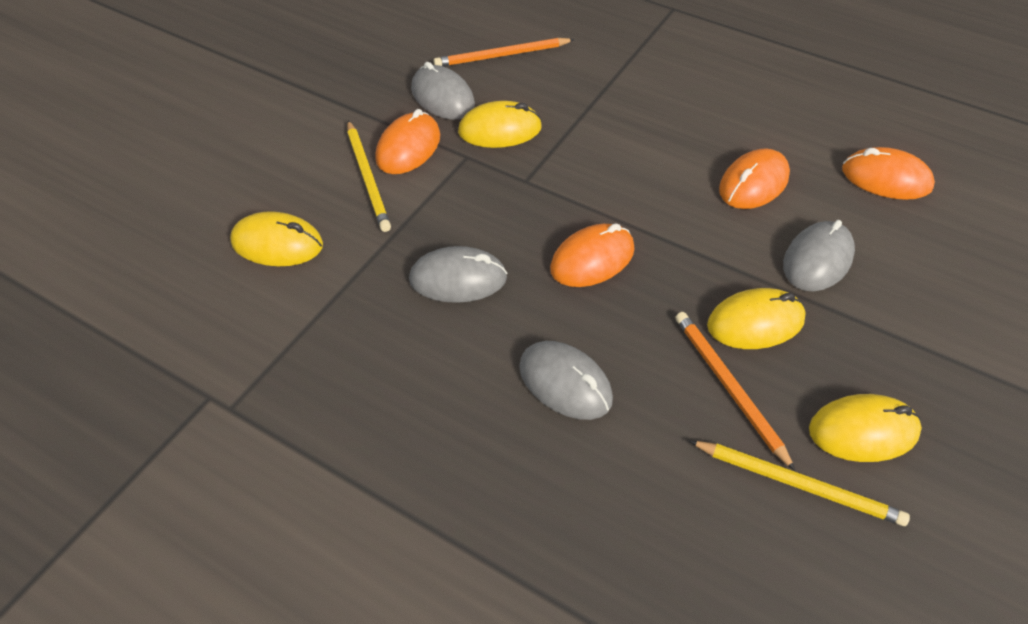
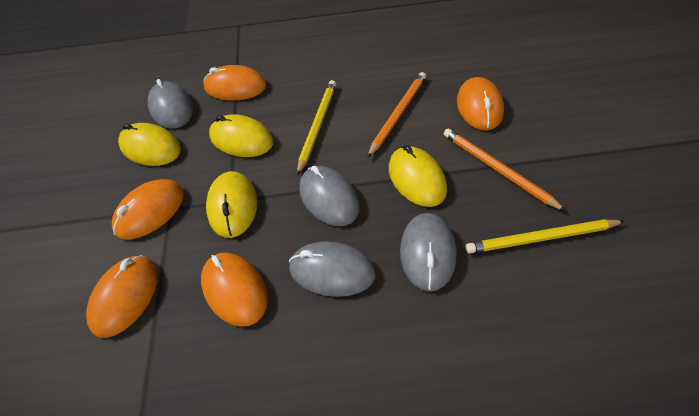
orange mouse: [375,109,440,174] [550,223,634,287] [719,148,790,209] [842,147,935,200] = 4 -> [86,255,158,338] [112,179,184,240] [201,253,268,327] [203,65,266,101] [457,77,504,130] = 5

